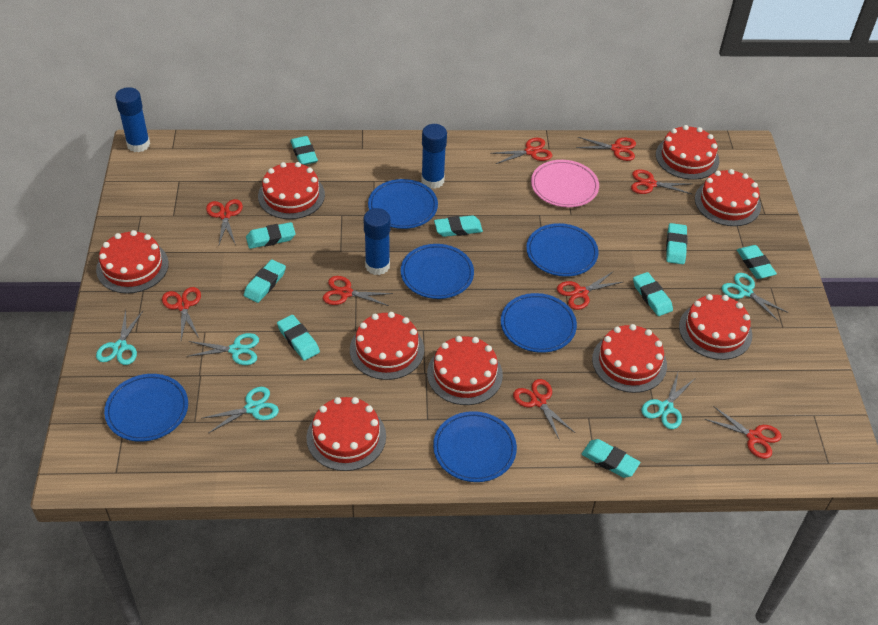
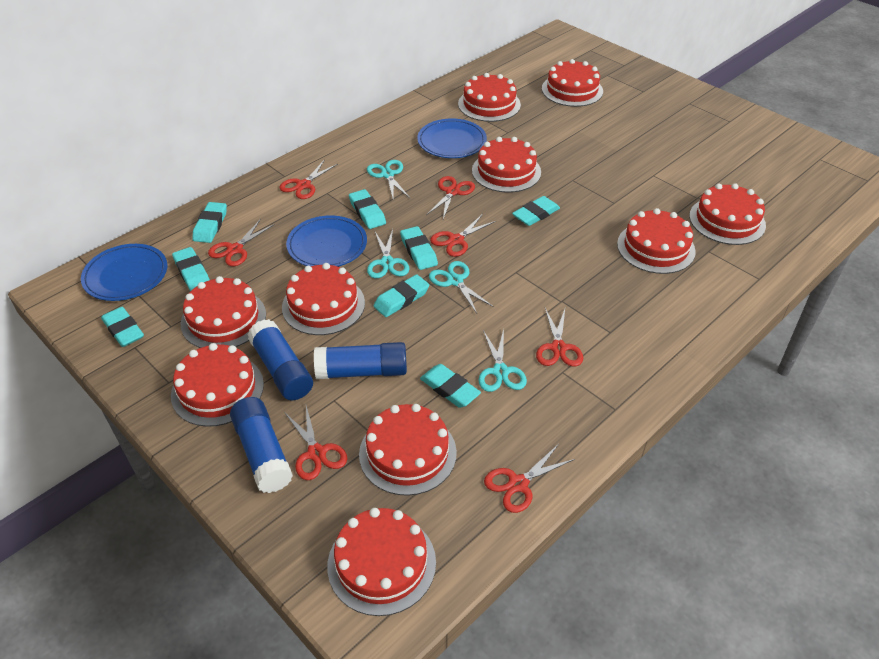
blue plate: [104,374,188,442] [368,179,438,229] [401,244,474,299] [433,411,517,482] [501,293,577,353] [526,223,598,277] = 6 -> [81,244,167,301] [286,215,367,267] [417,119,487,158] = 3
pink plate: [531,160,599,207] = 1 -> none = 0
red cake: [96,230,169,293] [258,162,325,219] [306,397,386,471] [350,312,424,380] [427,336,503,405] [592,324,667,393] [656,125,719,180] [679,294,752,360] [695,169,761,226] = 9 -> [171,343,264,427] [181,276,266,348] [282,263,365,335] [327,508,436,616] [359,404,457,496] [458,73,521,122] [472,137,541,193] [542,59,603,107] [617,208,696,274] [689,183,766,245] = 10
red scissors: [162,287,201,340] [206,199,243,245] [323,276,393,306] [490,138,552,164] [513,379,575,439] [557,271,622,310] [576,137,636,161] [631,169,691,194] [705,406,782,459] = 9 -> [208,219,273,266] [279,159,338,199] [284,406,347,480] [426,176,475,219] [430,214,496,257] [484,444,575,513] [536,308,583,367] = 7
turquoise eraser: [244,259,286,303] [246,222,296,249] [277,315,320,361] [290,136,318,165] [434,215,483,237] [582,439,640,478] [633,272,673,316] [666,223,688,264] [737,245,777,279] = 9 -> [101,307,144,347] [172,247,210,291] [192,202,227,243] [349,189,386,229] [373,274,429,317] [400,226,438,270] [420,364,481,408] [512,196,560,226] = 8
turquoise scissors: [96,310,143,365] [187,333,259,365] [201,387,279,433] [641,373,695,429] [722,273,789,321] = 5 -> [367,160,410,198] [367,229,409,278] [429,261,494,313] [479,329,527,392] = 4

